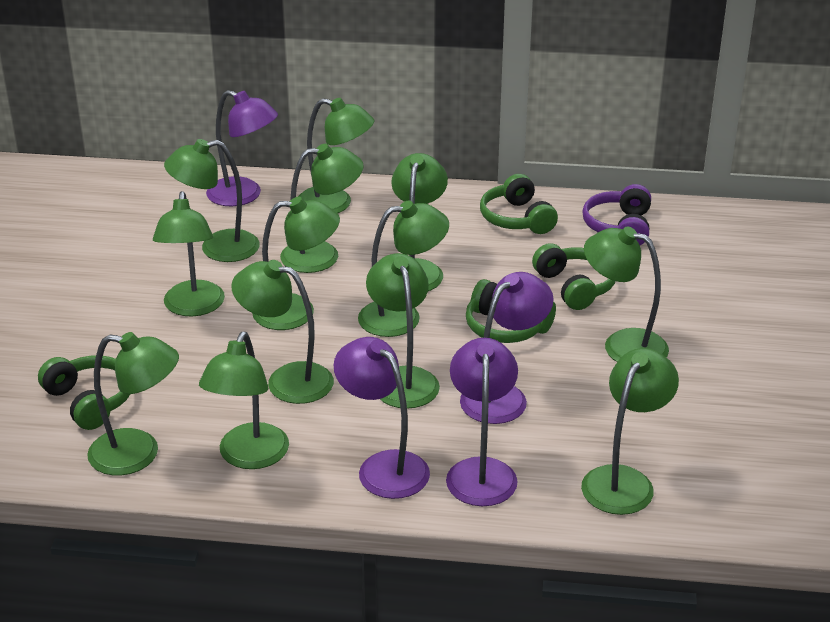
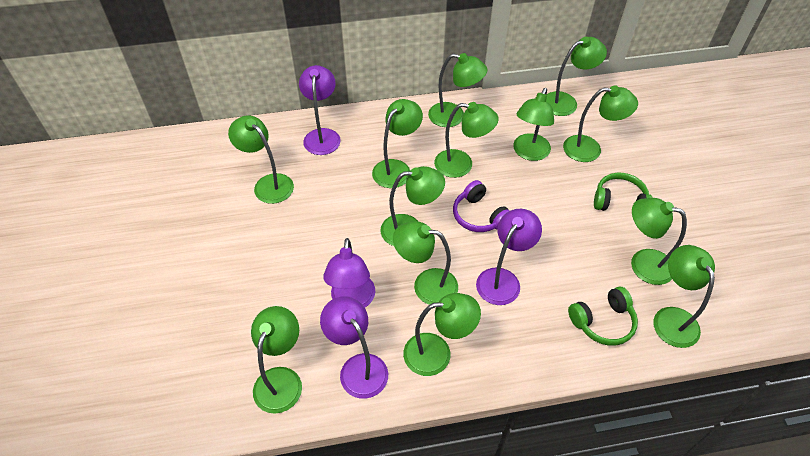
green headphones: [38,356,130,430] [466,279,556,343] [480,174,558,234] [532,243,616,310] = 4 -> [568,287,638,346] [594,172,653,211] = 2

